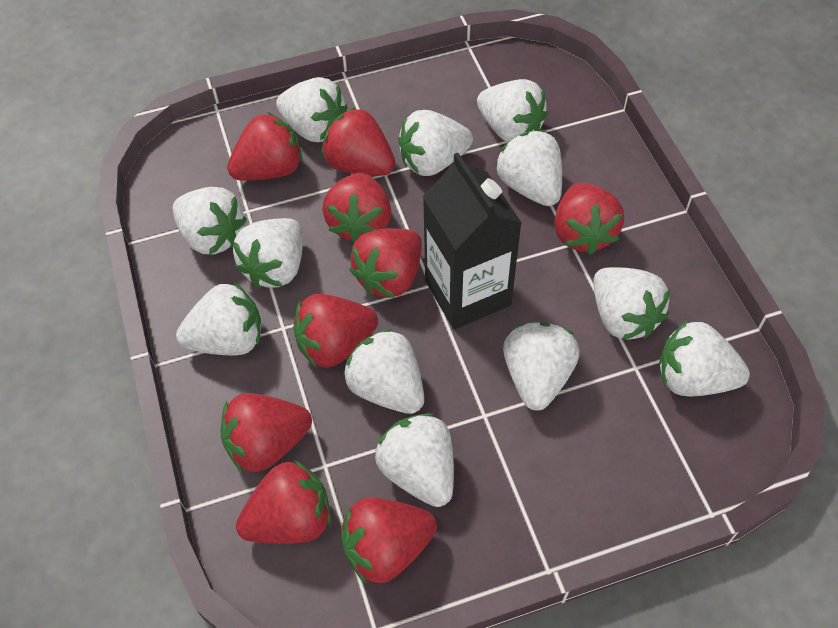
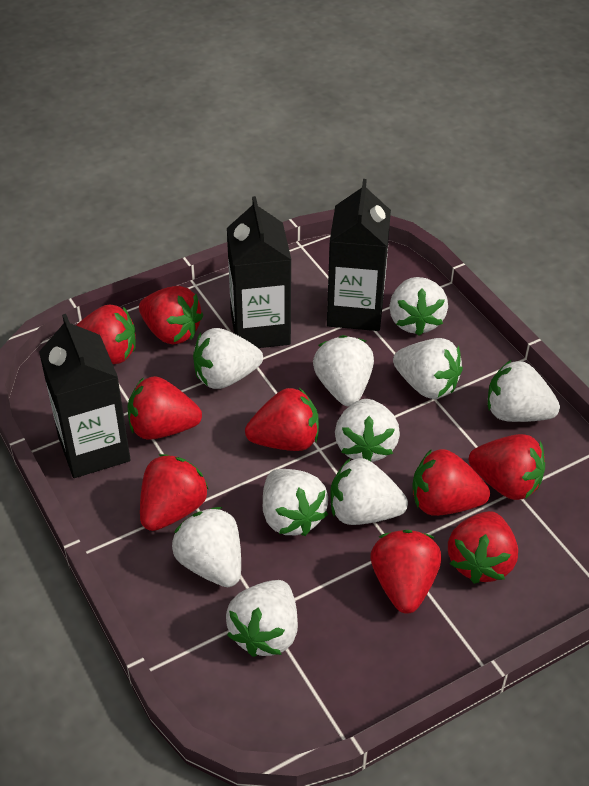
black carton: [423,153,522,329] = 1 -> [39,314,131,478] [227,196,291,348] [327,179,391,331] = 3
white strawberry: [173,187,247,255] [176,282,261,355] [233,218,303,288] [276,77,347,142] [343,328,424,414] [375,413,454,507] [398,110,473,176] [477,79,548,142] [496,130,562,206] [503,322,580,411] [593,267,670,340] [659,320,750,396] = 12 -> [172,507,241,587] [193,328,263,389] [226,580,298,657] [263,469,328,536] [313,335,374,406] [330,458,408,525] [335,399,400,462] [389,277,448,336] [393,338,463,399] [488,360,560,422] = 10

